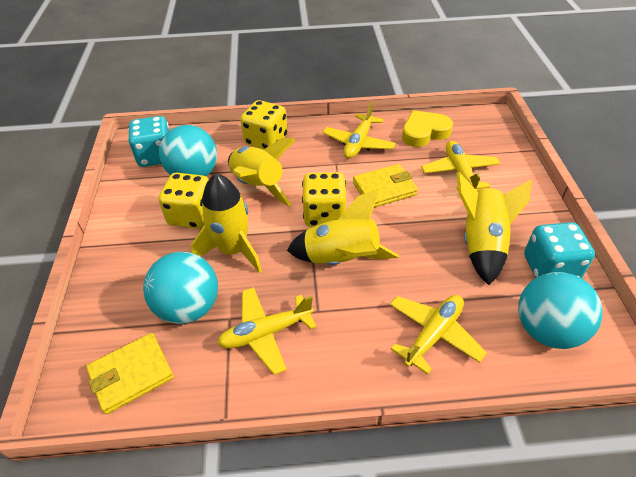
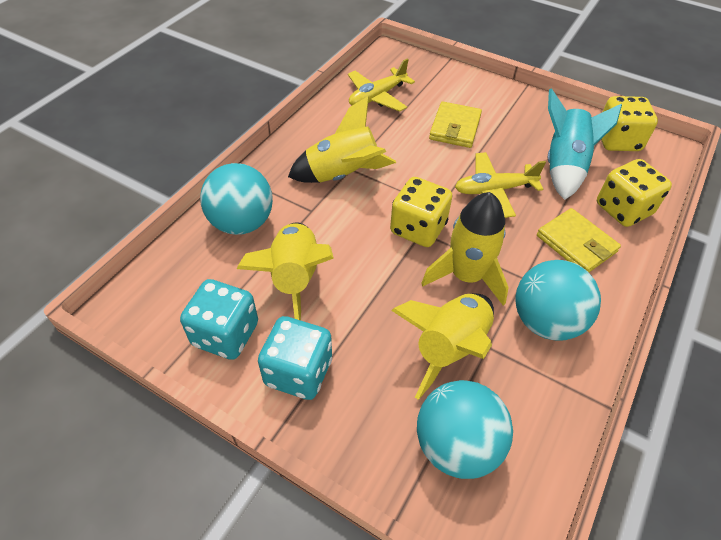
turquoise rocket: none = 0 -> [548,88,622,200] = 1
yellow heart: [402,110,453,147] = 1 -> none = 0
yellow plane: [217,287,317,375] [323,102,396,159] [390,295,487,375] [421,141,500,191] = 4 -> [348,58,415,112] [455,152,546,218] = 2

